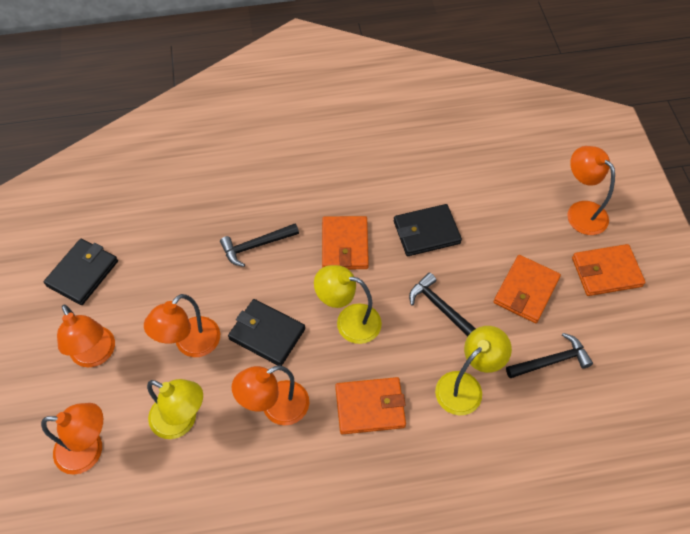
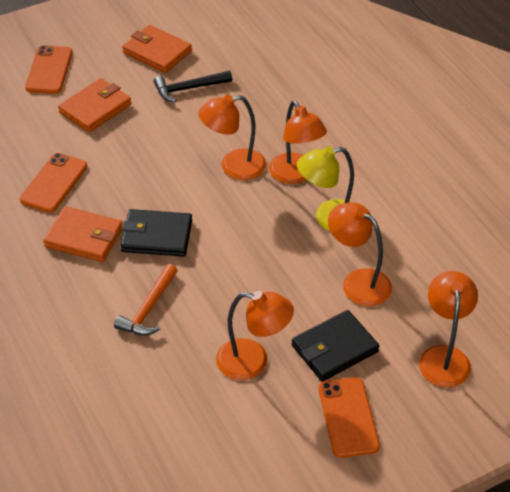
black hammer: [220,223,299,267] [409,273,476,337] [506,333,593,378] = 3 -> [154,71,232,103] = 1
black wallet: [44,239,118,305] [228,299,305,366] [394,204,462,256] = 3 -> [121,209,192,257] [292,310,379,381] = 2
orange hammer: none = 0 -> [114,264,178,336] = 1
orange phone: none = 0 -> [20,153,87,213] [25,45,73,94] [318,377,380,458] = 3
orange wallet: [322,216,369,269] [335,377,406,434] [494,255,561,323] [572,244,645,296] = 4 -> [43,206,123,262] [58,78,131,132] [122,25,192,73] = 3
yellow lamp: [147,379,203,439] [314,265,382,344] [435,326,512,415] = 3 -> [297,146,354,231] = 1

